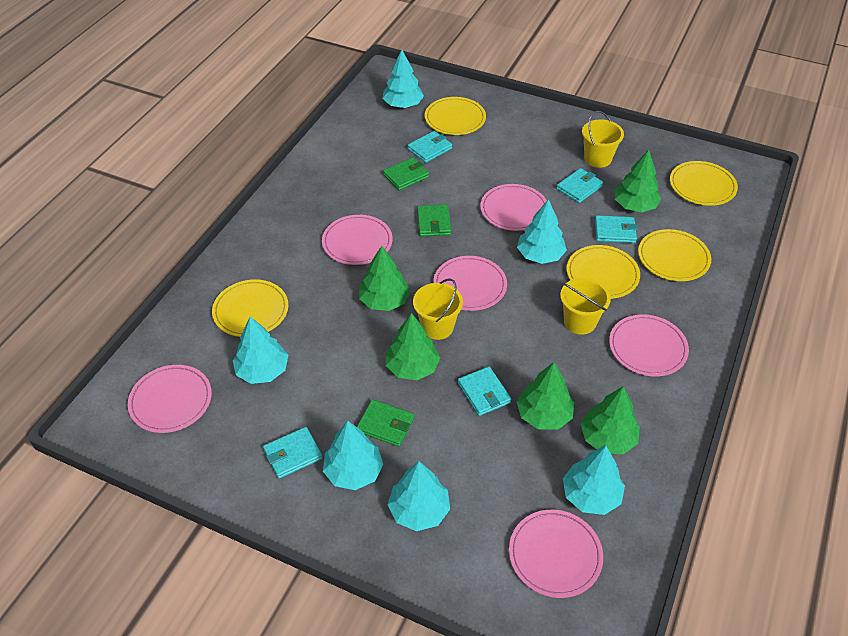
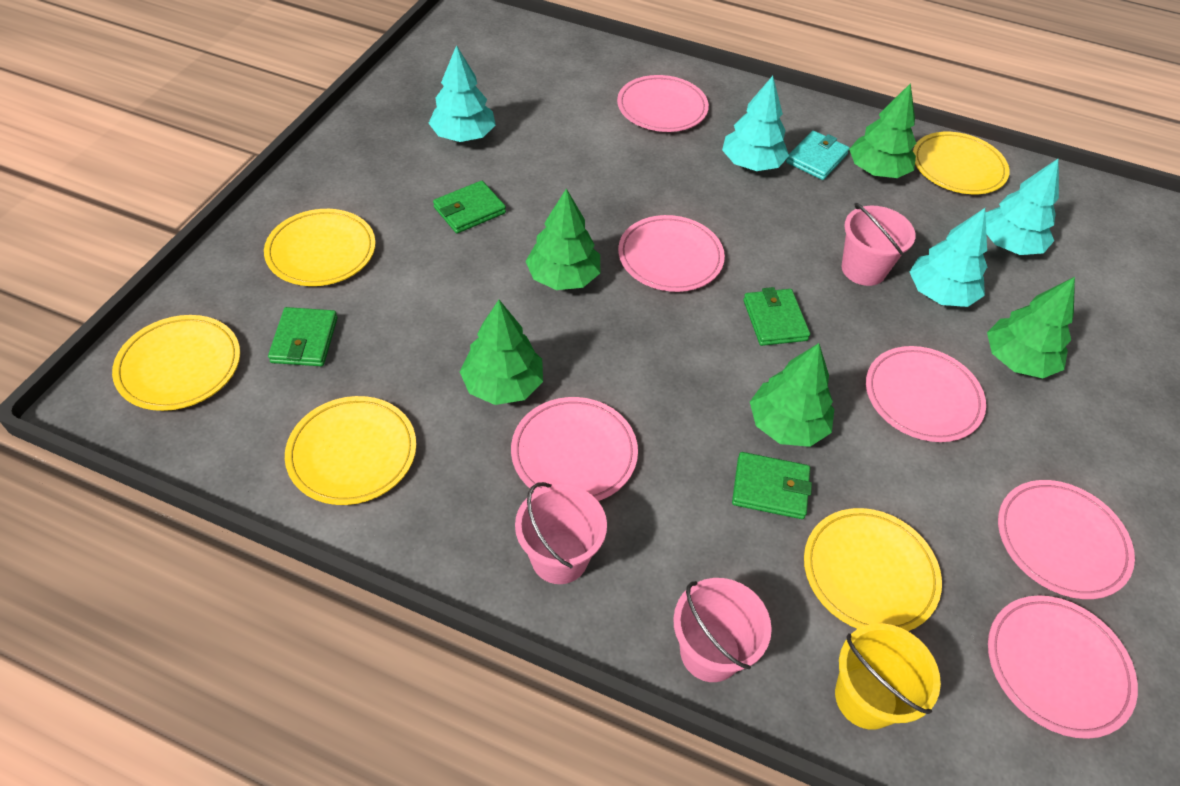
green wallet: [357,399,414,447] [383,157,429,190] [417,205,451,236] = 3 -> [268,307,338,366] [433,181,506,233] [732,452,812,519] [743,287,810,346] = 4
pink bucket: none = 0 -> [515,482,607,584] [673,578,772,682] [842,203,915,286] = 3
turquoise tree: [233,317,288,384] [323,421,383,490] [382,50,424,108] [387,461,450,531] [517,199,567,264] [563,445,625,515] = 6 -> [429,45,496,142] [722,76,789,171] [910,208,987,307] [985,158,1059,255] = 4
turquoise wallet: [263,427,323,479] [407,131,452,163] [458,367,511,416] [556,168,603,203] [595,215,638,243] = 5 -> [786,131,849,180] = 1
yellow bucket: [413,279,463,340] [560,278,611,335] [582,111,624,168] = 3 -> [835,623,941,730] = 1

